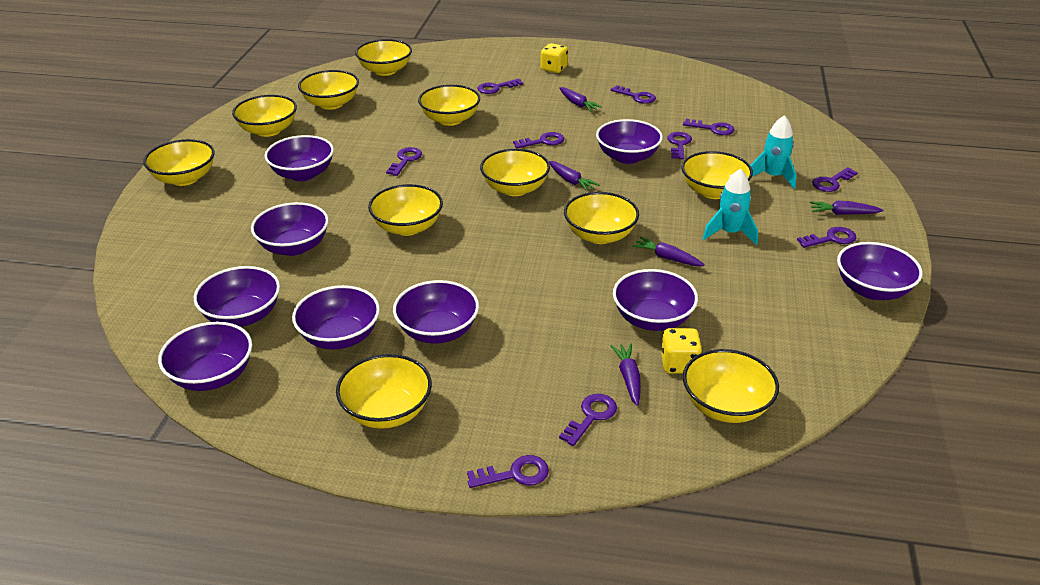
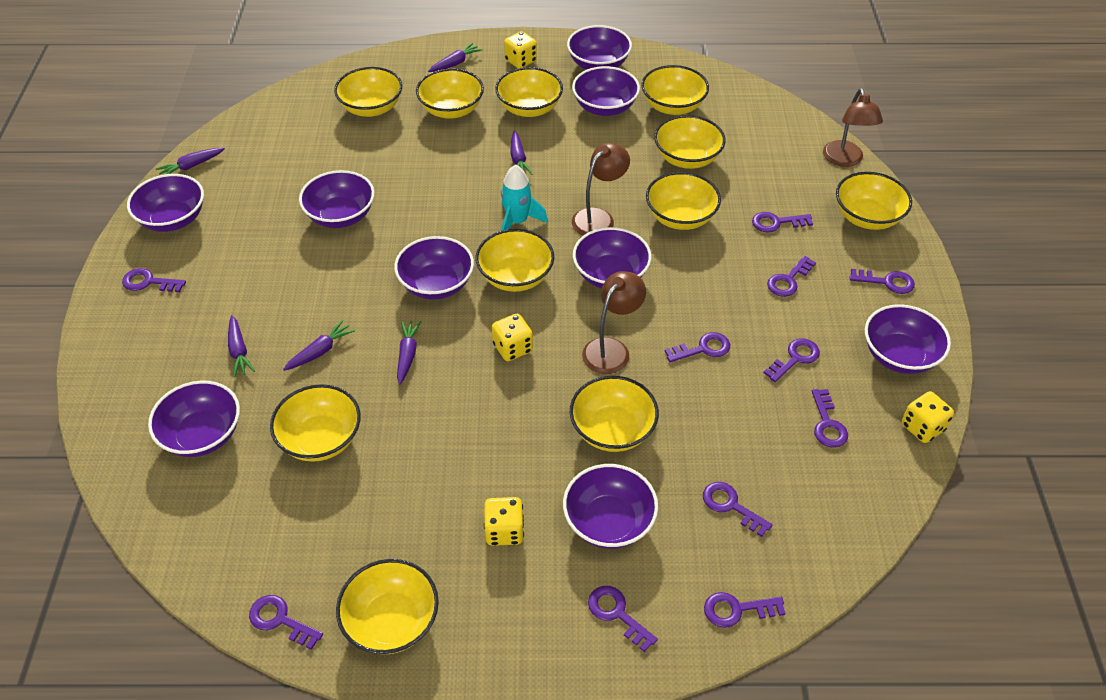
brown lamp: none = 0 -> [572,143,630,235] [582,271,646,374] [823,88,883,167] = 3
purple carrot: [548,161,599,191] [559,87,602,112] [610,343,641,406] [632,237,705,266] [810,201,884,215] = 5 -> [156,148,225,175] [228,315,255,378] [283,320,355,371] [397,321,421,385] [428,43,483,72] [510,130,532,175] = 6
purple key: [386,147,422,176] [467,455,549,488] [478,79,523,94] [513,132,564,148] [559,394,617,446] [611,85,656,104] [667,132,692,159] [683,119,735,135] [797,227,856,248] [812,167,858,192] = 10 -> [122,268,186,292] [249,595,323,650] [588,586,658,652] [665,332,730,362] [703,482,772,537] [704,592,786,628] [752,212,813,233] [764,338,820,382] [767,256,816,297] [812,389,848,448] [850,269,915,294] = 11
turquoise rocket: [703,169,758,245] [750,115,797,189] = 2 -> [501,165,548,231] = 1
yellow dice: [541,43,568,73] [661,328,702,374] = 2 -> [484,497,524,546] [492,314,533,361] [504,31,537,68] [902,391,954,443] = 4

